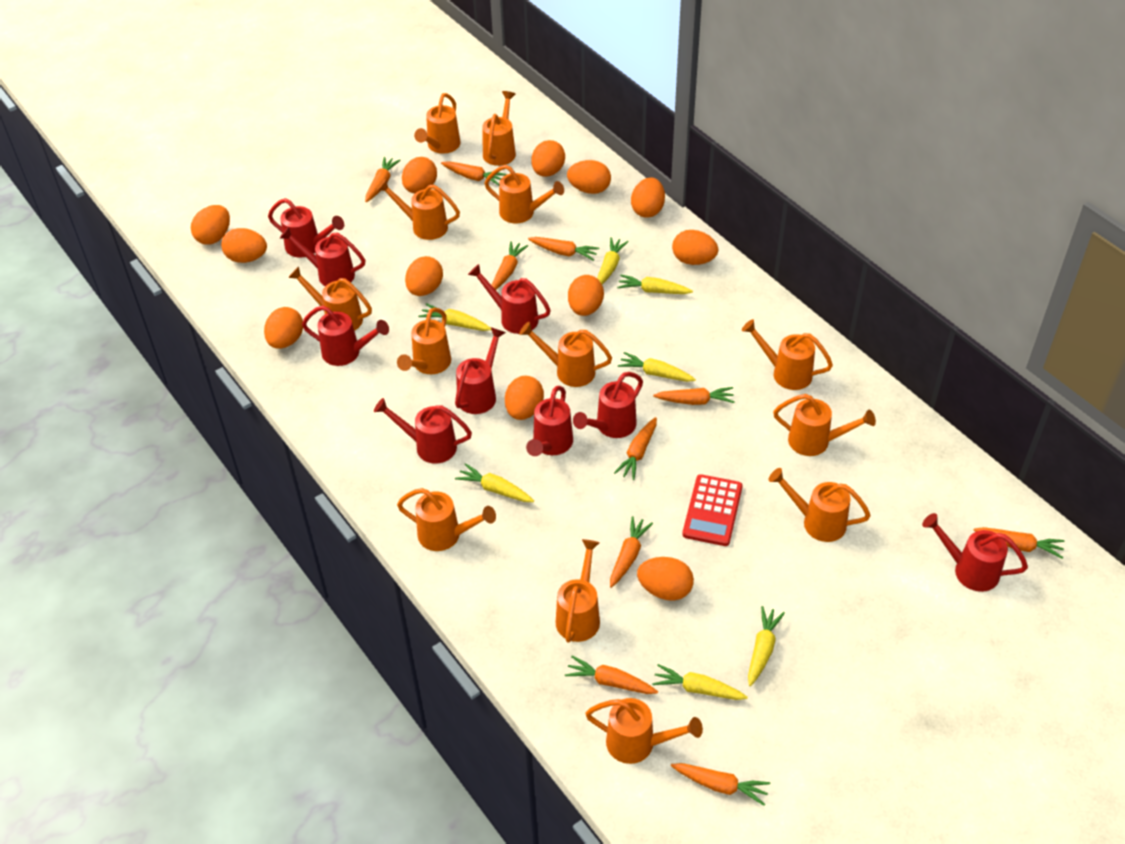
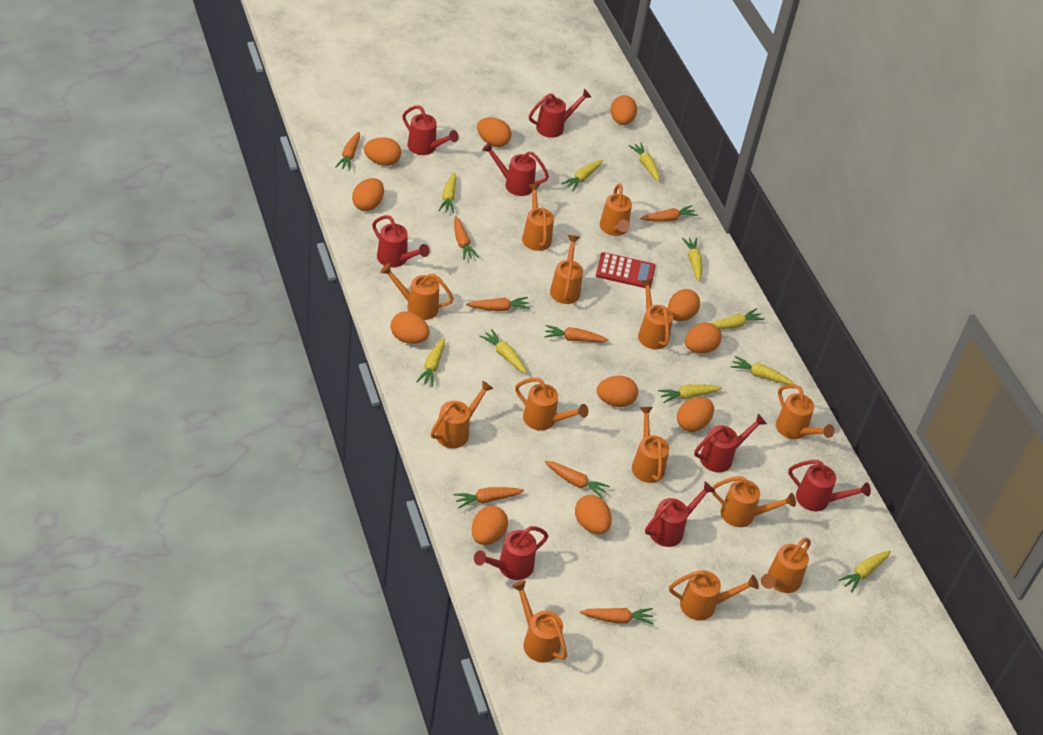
orange carrot: [365,157,401,202] [441,161,506,185] [492,241,528,290] [528,237,599,261] [565,656,658,694] [610,516,653,588] [614,417,657,480] [653,387,735,405] [671,763,770,806] [974,527,1064,559] = 10 -> [335,132,360,171] [454,216,479,260] [454,487,524,509] [466,297,530,311] [544,325,609,342] [545,461,610,498] [580,608,654,625] [640,205,698,222] = 8
orange egg: [191,205,230,245] [221,228,267,263] [264,307,303,349] [402,157,437,193] [405,256,443,296] [505,376,544,420] [532,140,565,177] [567,160,611,194] [568,275,604,316] [631,177,665,218] [637,557,694,601] [672,230,718,265] = 12 -> [352,178,384,211] [364,137,401,166] [391,311,429,344] [472,506,508,545] [477,117,511,147] [575,495,612,534] [597,376,638,407] [611,95,637,125] [668,289,700,321] [677,397,714,432] [685,323,722,354] = 11
red watering can: [268,198,344,258] [279,227,365,286] [302,305,389,366] [374,398,472,464] [455,327,506,414] [468,264,551,334] [526,386,573,456] [573,372,643,438] [922,513,1028,592] = 9 -> [372,215,429,267] [402,105,459,155] [474,526,549,580] [482,142,549,196] [529,89,591,138] [645,481,715,547] [694,414,767,472] [788,460,871,511] = 8
yellow carrot: [418,303,491,331] [455,463,534,502] [597,237,629,285] [617,275,693,294] [618,352,696,382] [652,664,748,700] [748,606,785,686] = 7 -> [416,338,445,387] [438,172,456,213] [479,329,527,374] [561,160,603,191] [628,143,660,182] [658,384,722,403] [682,238,702,281] [712,308,765,329] [731,356,794,384] [838,551,891,593] = 10

